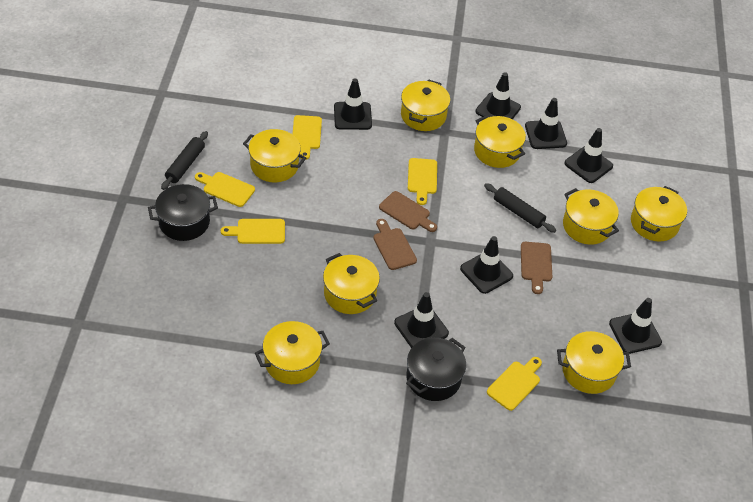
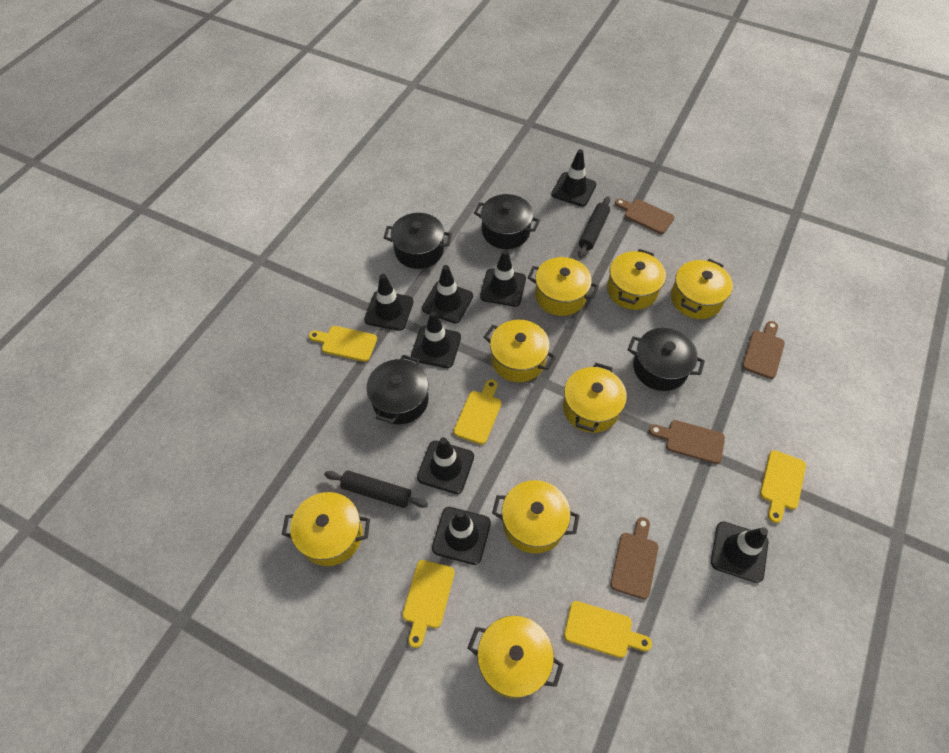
black pot: [148,184,218,241] [406,338,466,401] = 2 -> [366,355,429,424] [384,213,452,269] [474,194,540,249] [628,328,705,391] = 4
black traffic cone: [334,79,372,130] [394,292,449,348] [460,236,513,294] [475,72,521,119] [525,98,567,149] [564,128,613,183] [609,298,662,354] = 7 -> [364,274,413,331] [411,311,461,368] [417,437,474,494] [422,265,473,323] [432,507,491,565] [480,250,526,307] [551,149,596,207] [711,522,768,583] = 8
brown cutting board: [373,219,417,270] [379,191,437,232] [521,242,552,294] = 3 -> [610,517,658,599] [615,198,675,234] [649,420,725,464] [742,321,785,379] = 4

